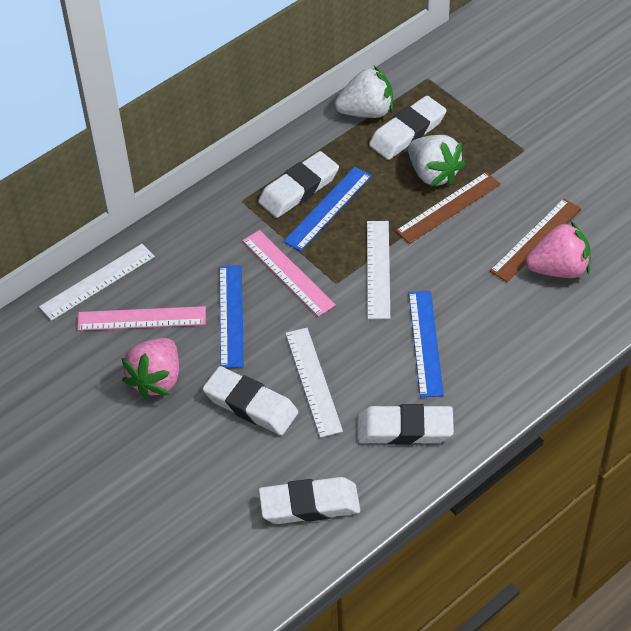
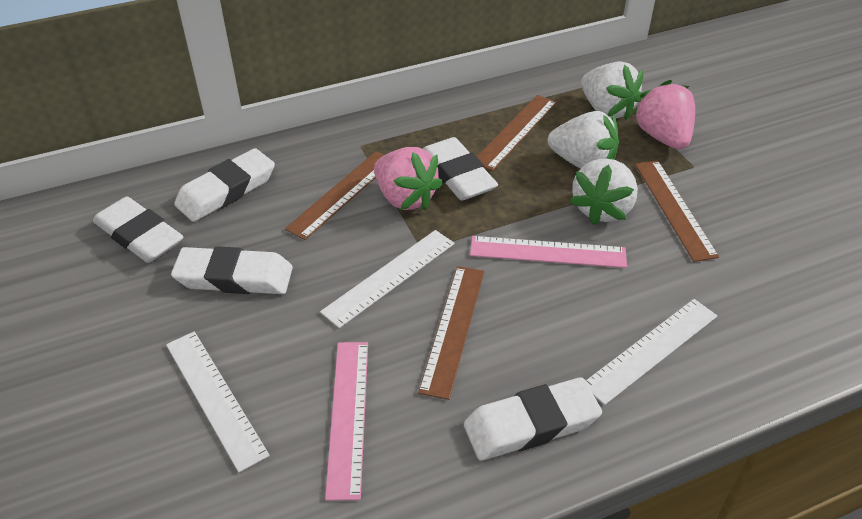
blue ruler: [219,265,244,368] [283,167,372,251] [409,291,444,397] = 3 -> none = 0
brown ruler: [395,172,501,244] [490,198,581,282] = 2 -> [285,151,384,240] [418,266,484,400] [477,95,557,171] [635,160,719,262] = 4
white strawberry: [334,66,393,118] [408,135,465,187] = 2 -> [548,111,619,169] [569,158,638,225] [581,61,643,120] = 3

